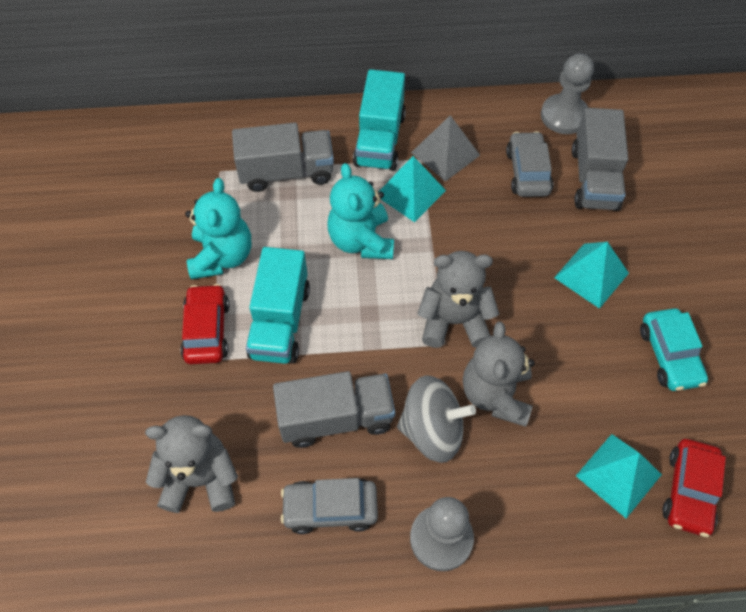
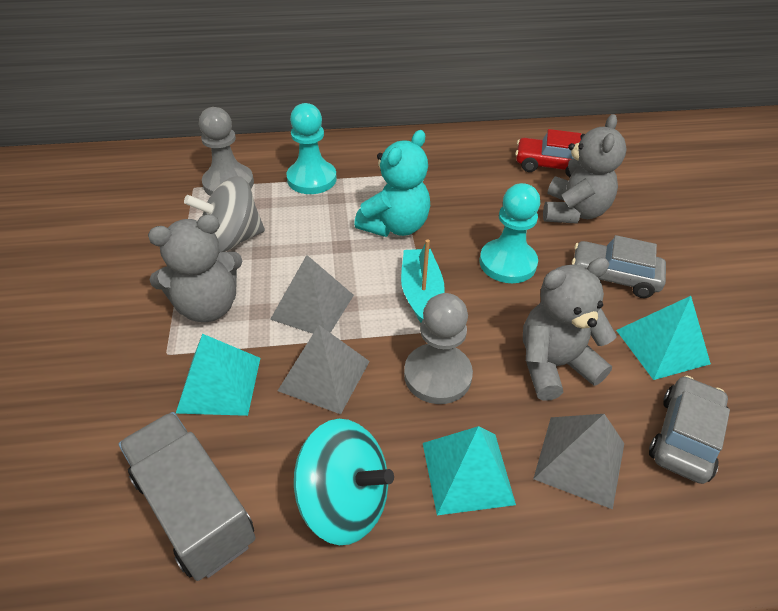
grey pyramid: [411,115,480,182] = 1 -> [270,255,354,334] [278,325,370,414] [533,414,624,509] = 3
grey truck: [232,123,334,192] [273,371,395,448] [572,108,628,211] = 3 -> [119,412,255,581] = 1
red car: [181,284,229,364] [662,439,726,537] = 2 -> [515,129,582,177] = 1
turquoise boat: none = 0 -> [401,239,445,323] = 1
turquoise car: [640,308,708,391] = 1 -> none = 0
turquoise pawn: none = 0 -> [286,103,337,194] [480,183,540,283] = 2
turquoise spinning top: none = 0 -> [294,419,394,545] = 1
turquoise teddy bear: [185,178,251,280] [327,163,394,259] = 2 -> [354,130,430,237] = 1
turquoise truck: [246,247,310,364] [353,69,406,171] = 2 -> none = 0

